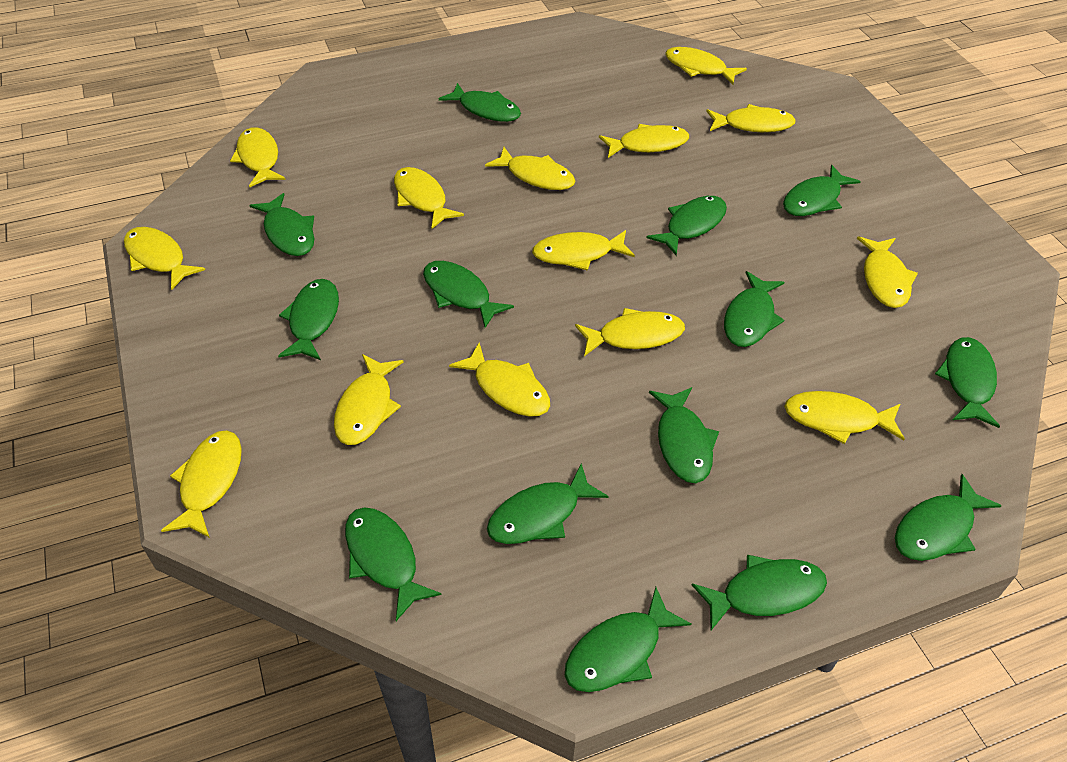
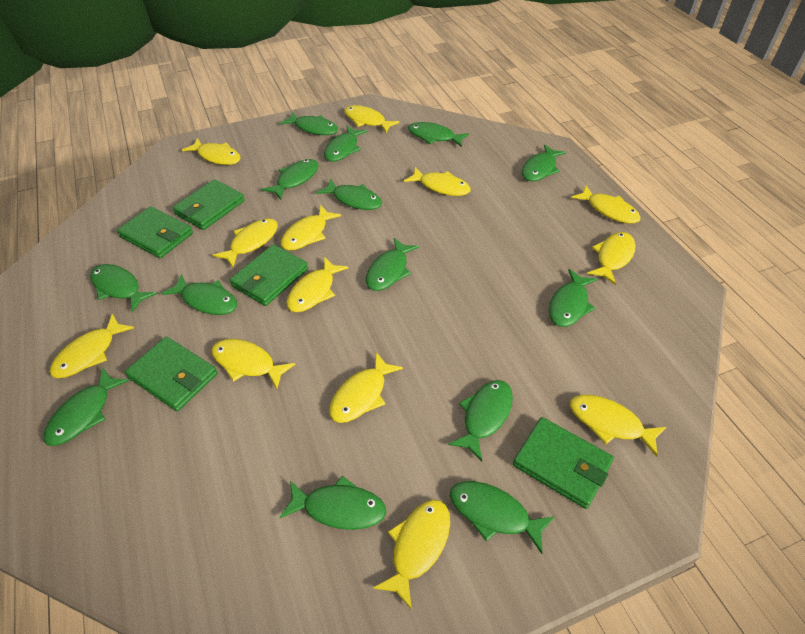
green wallet: none = 0 -> [117,206,193,258] [125,337,217,411] [172,179,245,230] [230,244,308,306] [513,417,614,509] = 5
yellow fish: [124,227,205,290] [161,431,242,538] [230,127,286,187] [334,354,403,445] [394,167,464,229] [449,342,550,417] [485,147,575,190] [532,230,635,271] [575,308,685,356] [599,124,689,158] [665,47,747,84] [706,104,796,132] [784,391,905,444] [857,237,918,308] = 14 -> [50,314,134,378] [182,138,241,165] [211,339,296,389] [213,218,278,267] [281,205,341,250] [286,257,349,312] [329,352,403,423] [344,105,400,133] [373,500,450,610] [404,167,471,196] [570,395,667,457] [571,186,641,224] [587,232,636,285] = 13

